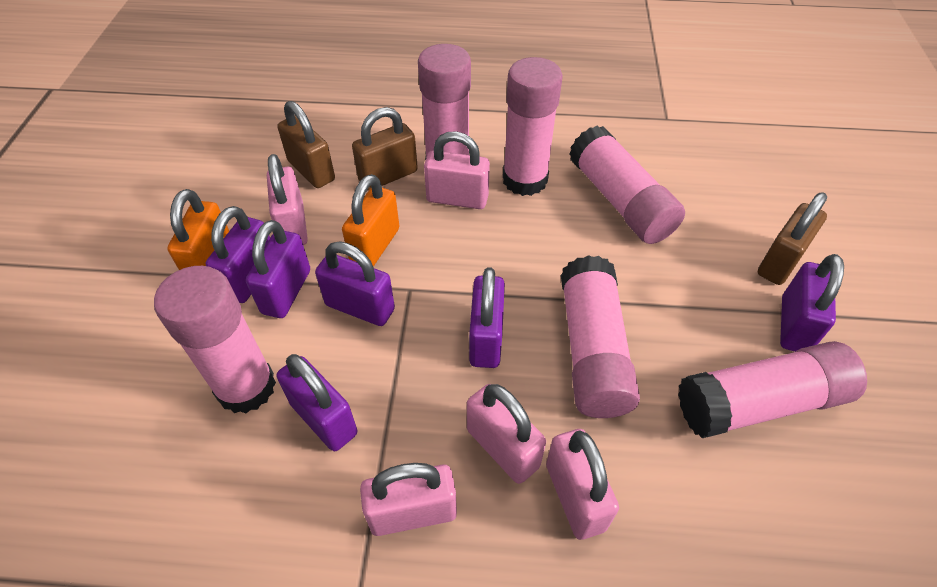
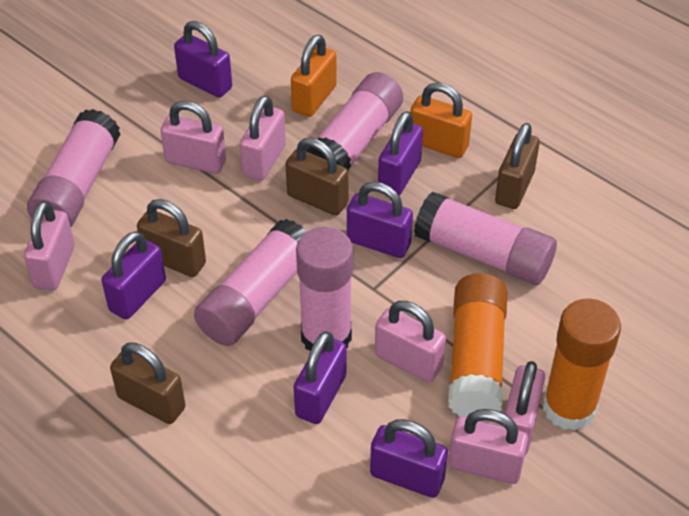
brown padlock: [277,101,335,188] [352,107,418,191] [758,192,827,285] = 3 -> [110,343,186,424] [137,199,206,277] [285,138,349,216] [495,123,540,209] = 4
orange glue stick: none = 0 -> [448,273,507,418] [543,298,621,431] = 2
pink glue stick: [154,266,276,413] [418,44,471,161] [503,57,563,196] [561,255,640,418] [569,126,685,244] [678,341,867,438] = 6 -> [27,109,120,227] [194,219,308,346] [296,227,353,351] [306,72,403,171] [414,192,557,285] = 5
pink padlock: [267,154,308,245] [360,463,457,536] [424,131,490,209] [467,384,546,484] [546,429,619,540] = 5 -> [24,201,75,290] [160,101,226,174] [240,95,286,181] [375,301,446,382] [448,409,528,484] [505,361,545,455] = 6

